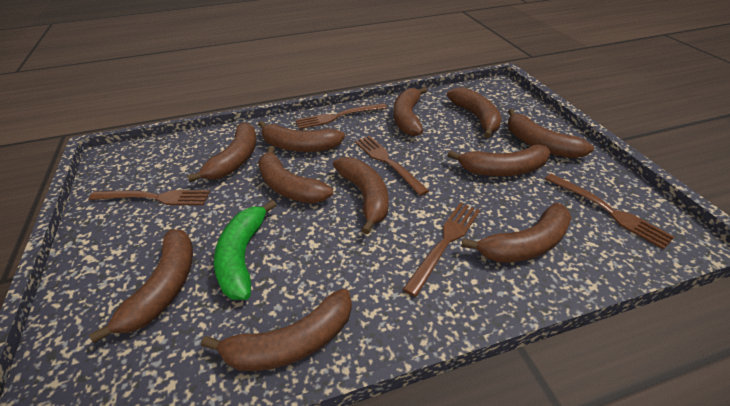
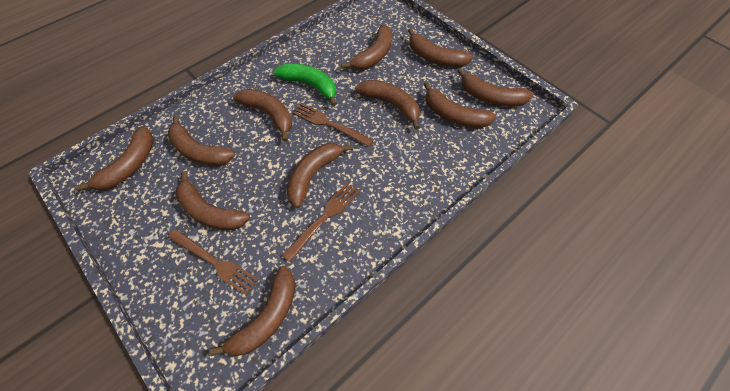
brown fork: [89,190,210,205] [296,103,387,129] [355,136,429,196] [403,203,480,297] [545,173,674,249] = 5 -> [168,229,259,296] [282,182,360,262] [293,103,373,147] = 3

